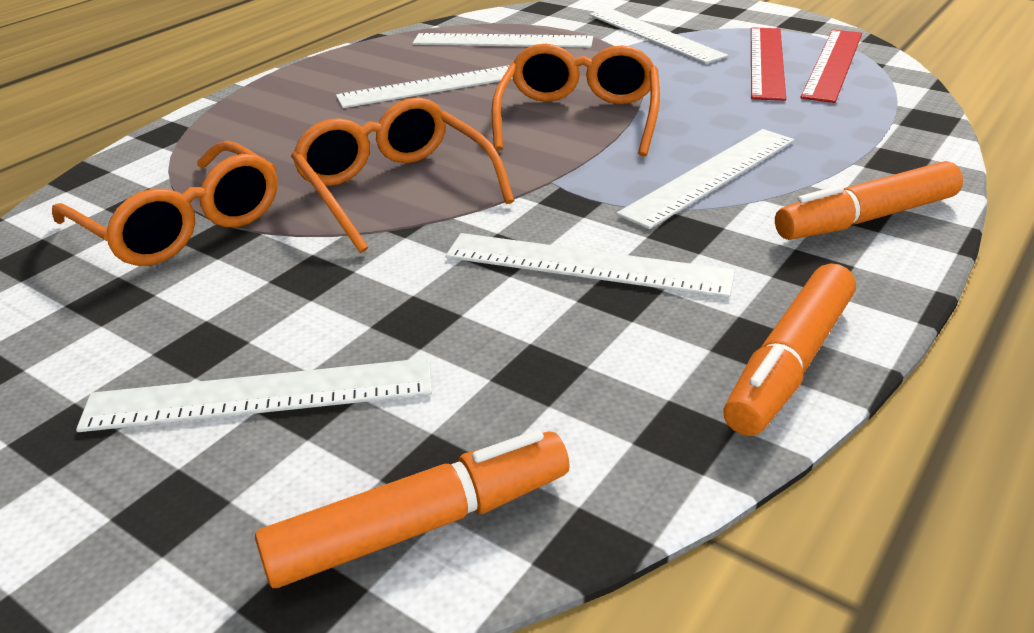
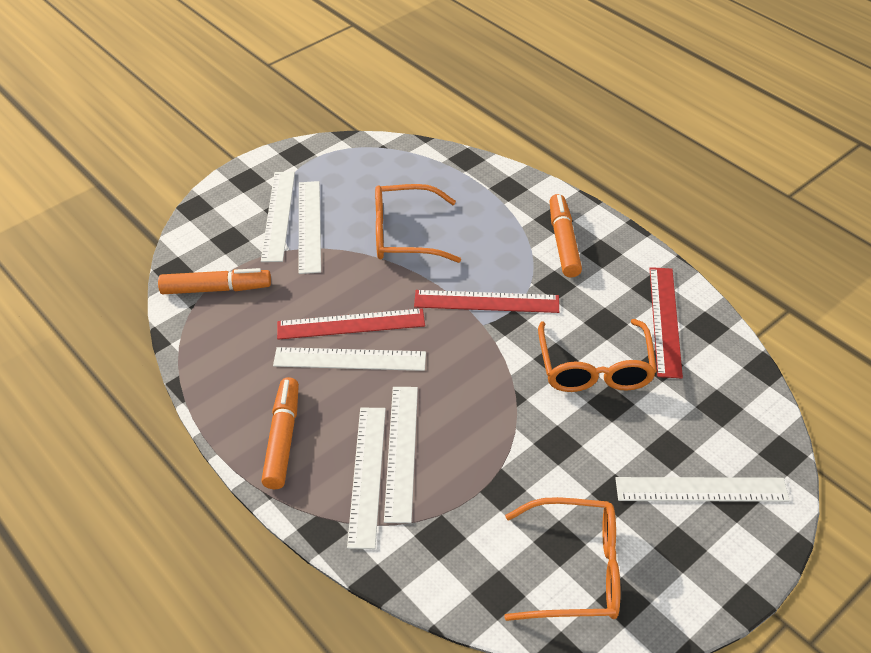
red ruler: [751,27,786,101] [800,30,862,103] = 2 -> [277,308,425,340] [414,290,559,313] [649,267,683,378] = 3

